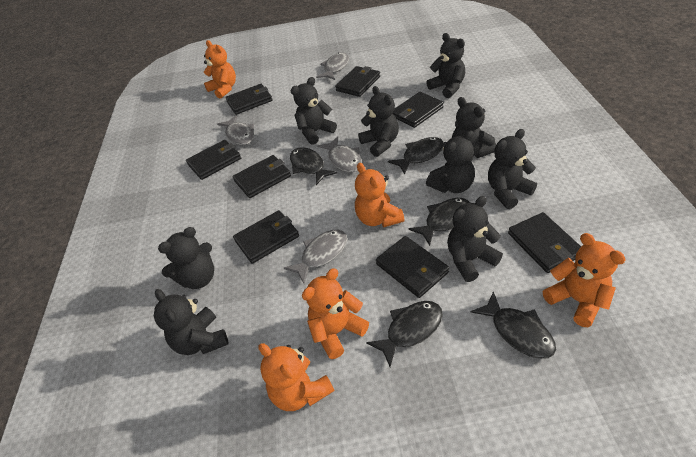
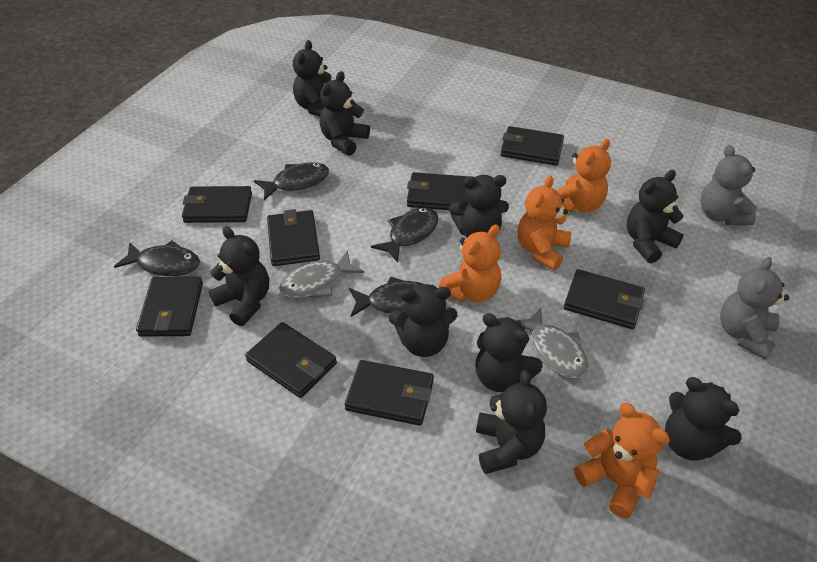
black fish: [290,147,337,185] [366,301,443,367] [388,137,444,174] [409,198,470,246] [471,291,556,359] = 5 -> [114,240,200,276] [254,162,329,201] [349,276,423,317] [371,207,438,263] = 4
grey fish: [217,115,254,145] [284,230,347,284] [316,52,349,80] [317,136,362,172] = 4 -> [279,250,364,298] [516,308,588,379] = 2
grey teddy bear: none = 0 -> [700,145,756,225] [720,257,789,360] = 2
orange teddy bear: [204,40,236,99] [259,343,334,411] [302,268,369,359] [355,163,404,227] [543,233,626,327] = 5 -> [438,224,501,302] [517,176,571,270] [558,139,611,213] [574,403,670,519] = 4

